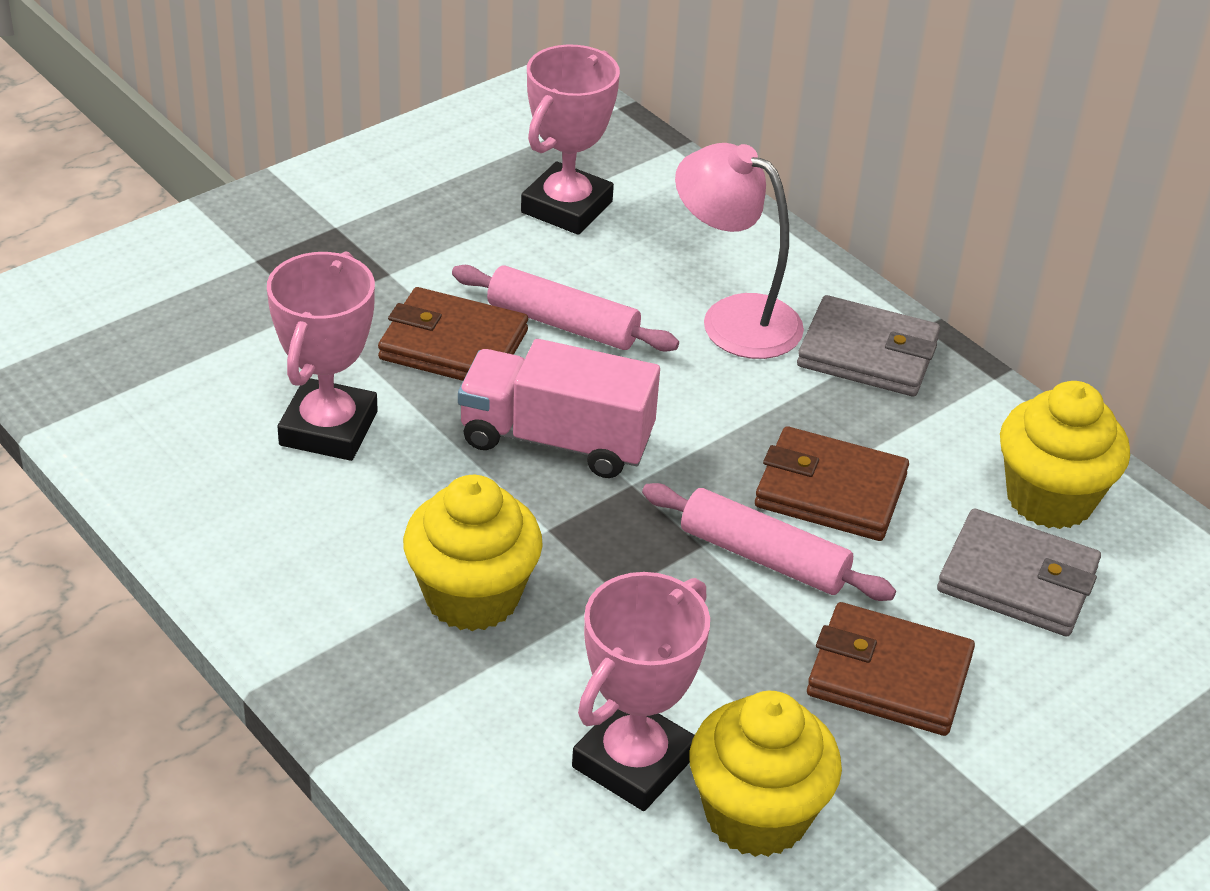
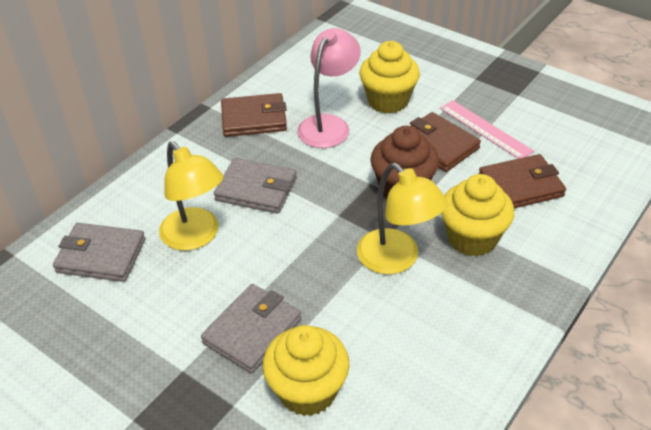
brown cupcake: none = 0 -> [370,126,439,199] = 1
grey wallet: [797,295,940,397] [937,509,1101,636] = 2 -> [53,223,145,282] [201,284,301,374] [214,158,297,214] = 3
pink rolling pin: [452,265,679,352] [642,483,896,601] = 2 -> none = 0
pink ruler: none = 0 -> [440,100,534,159] = 1
pink trophy: [267,251,378,461] [521,45,620,235] [572,572,710,811] = 3 -> none = 0
pink truck: [458,339,660,478] = 1 -> none = 0
yellow lamp: none = 0 -> [159,141,224,251] [357,163,448,274] = 2

